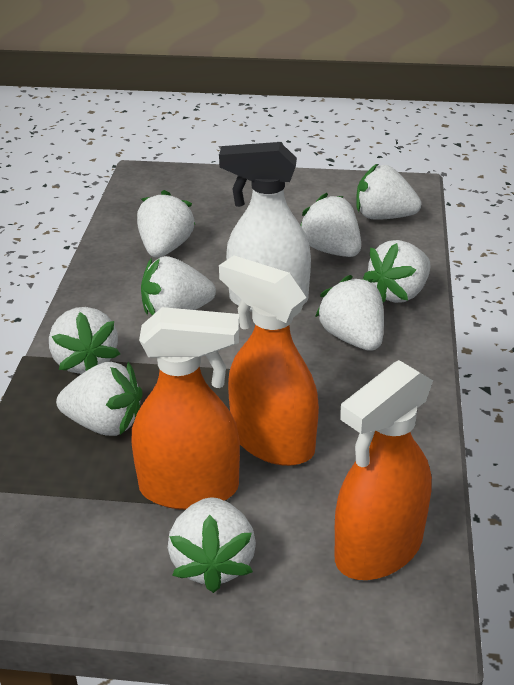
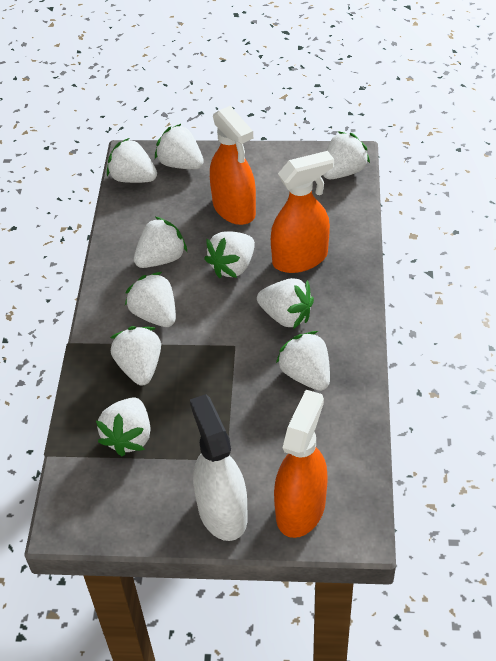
white strawberry: [49,307,120,374] [56,361,142,436] [137,190,195,258] [141,256,216,315] [168,497,256,593] [300,193,361,257] [315,275,384,351] [356,164,421,220] [363,240,431,303] = 9 -> [96,397,150,456] [107,138,157,183] [110,326,161,385] [125,272,176,327] [134,216,187,268] [155,124,204,169] [204,232,255,278] [257,278,314,329] [276,331,330,391] [323,131,370,179] = 10

